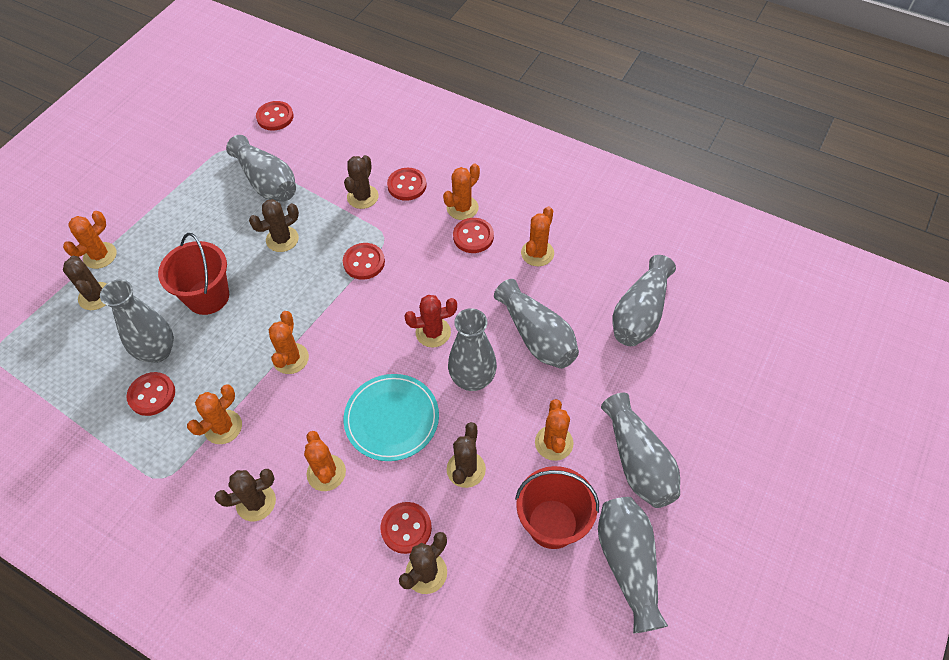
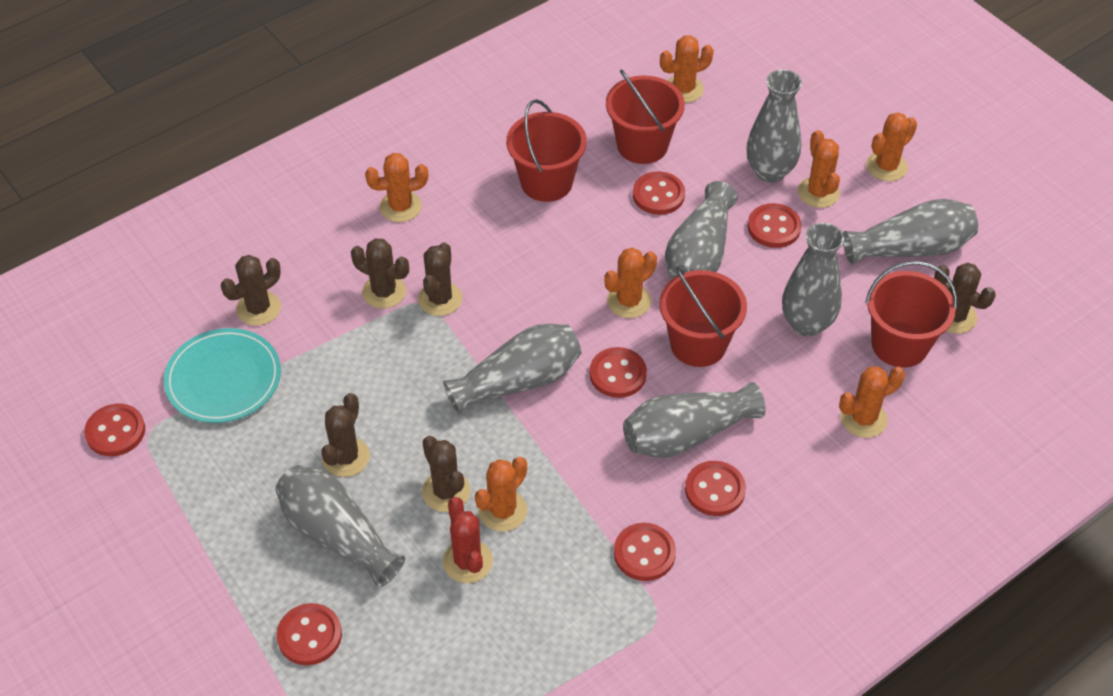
red bucket: [158,233,229,315] [515,466,599,549] = 2 -> [506,99,587,202] [606,69,685,164] [659,267,747,367] [865,261,958,368] = 4
red button: [127,372,175,416] [256,101,294,131] [343,243,385,280] [381,502,432,554] [387,168,427,201] [453,218,494,253] = 6 -> [84,404,145,456] [277,603,342,665] [590,347,647,398] [614,523,676,581] [633,171,685,215] [685,461,746,516] [748,203,802,248] = 7

